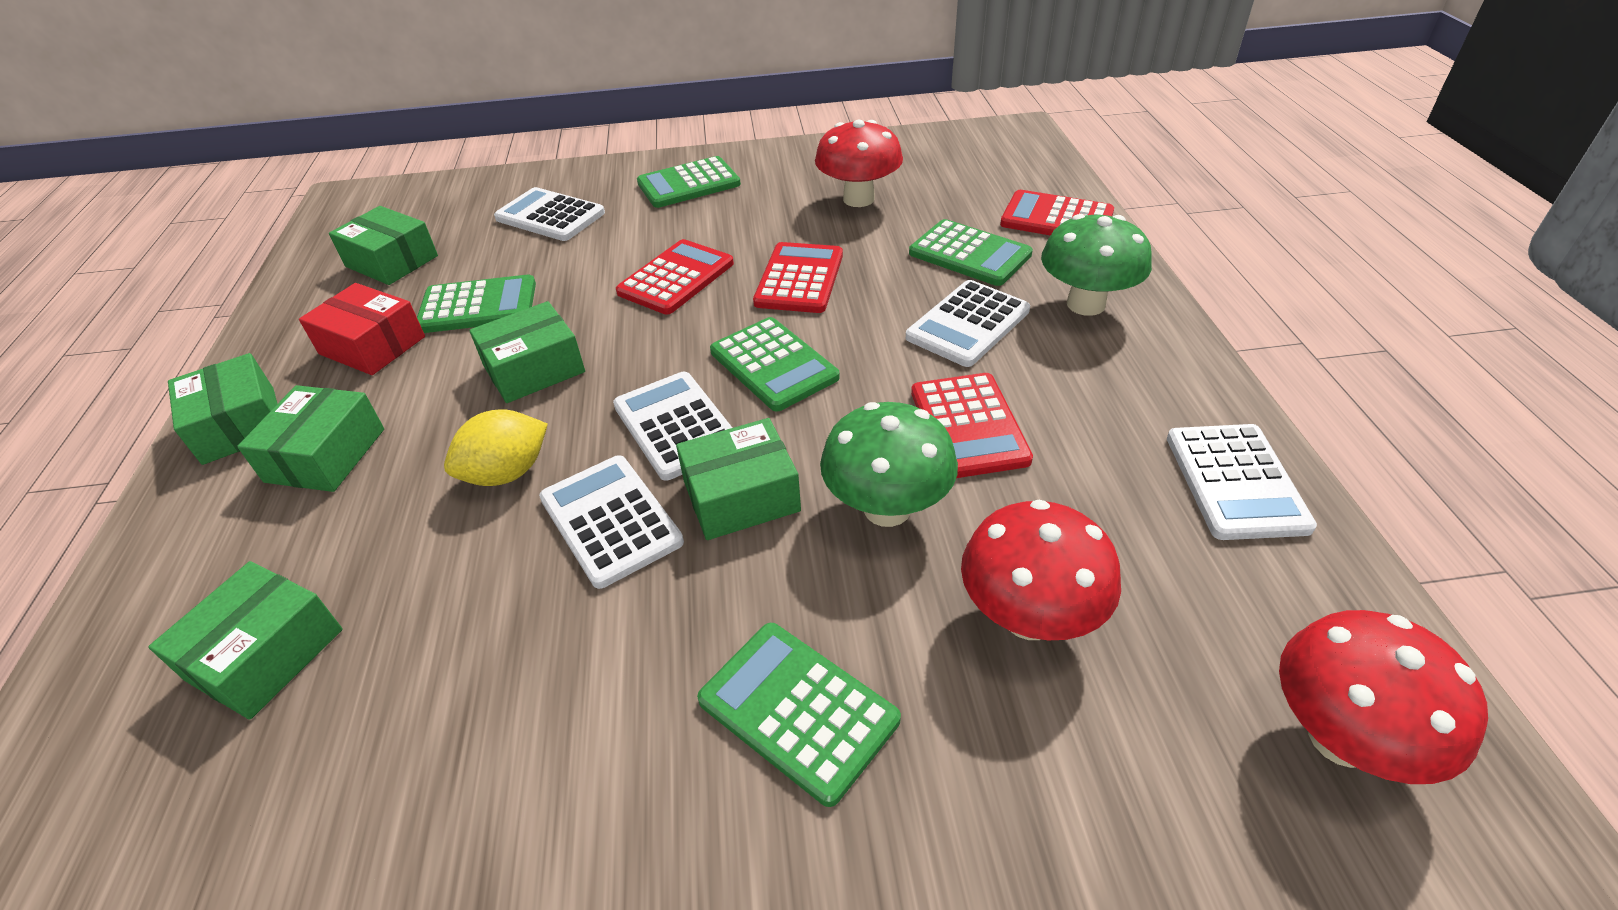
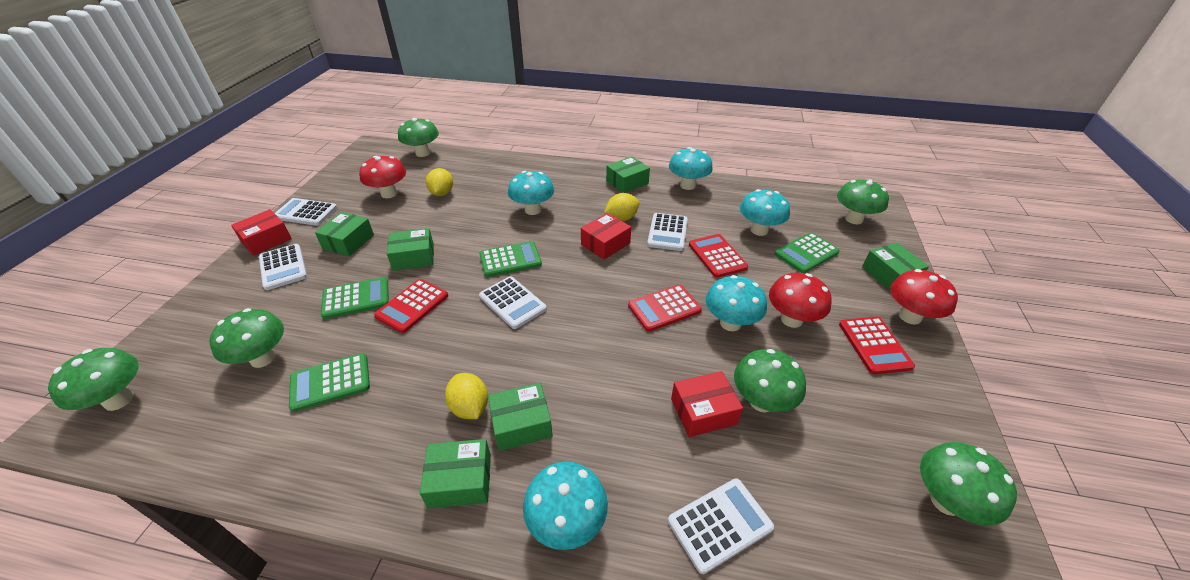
green calculator: [417,275,536,333] [637,156,741,208] [697,623,901,807] [710,317,840,412] [909,219,1033,286] = 5 -> [289,353,370,412] [321,277,389,319] [479,241,542,277] [775,233,840,273] = 4
green mushroom: [820,402,958,527] [1041,214,1152,316] = 2 -> [48,348,139,411] [209,308,284,368] [398,118,439,157] [734,349,806,413] [837,179,889,224] [920,442,1017,526] = 6
red box: [299,283,425,375] = 1 -> [231,209,292,256] [581,213,631,260] [671,371,743,437] = 3
turquoise mushroom: none = 0 -> [508,171,554,215] [523,462,608,550] [669,147,713,190] [706,275,767,331] [740,189,790,236] = 5
yellow lemon: [444,409,548,486] = 1 -> [426,168,453,196] [445,373,488,419] [604,193,639,221] = 3

